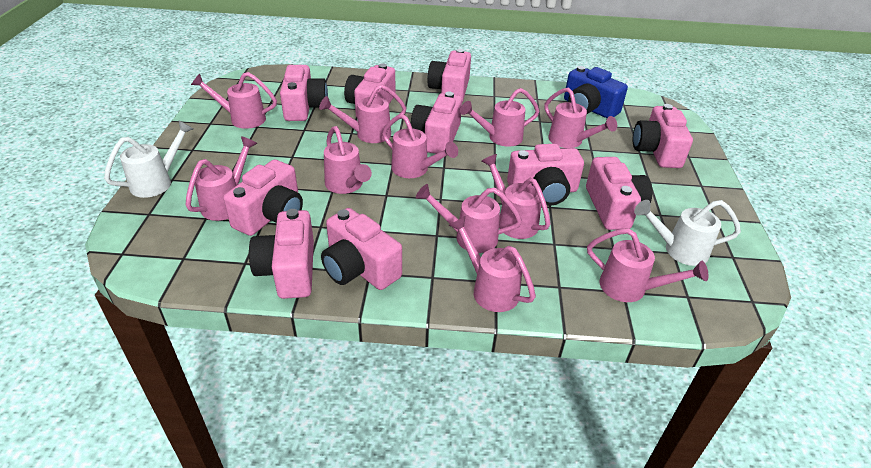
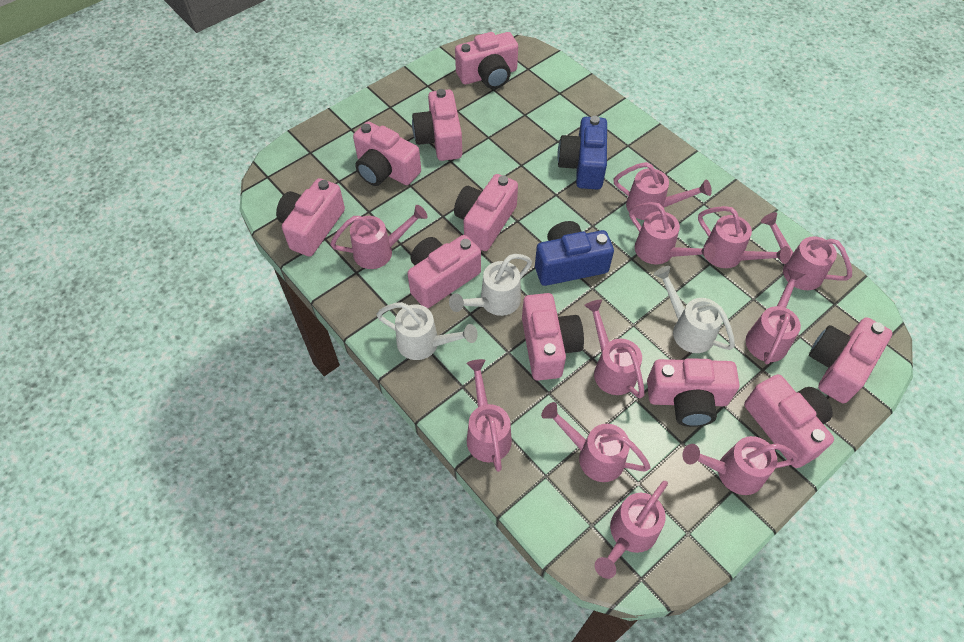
blue camera: [564,66,628,118] = 1 -> [535,221,614,286] [557,116,607,190] = 2
white watering can: [104,120,193,198] [634,200,741,266] = 2 -> [376,302,478,360] [449,254,532,316] [654,266,735,353] = 3

